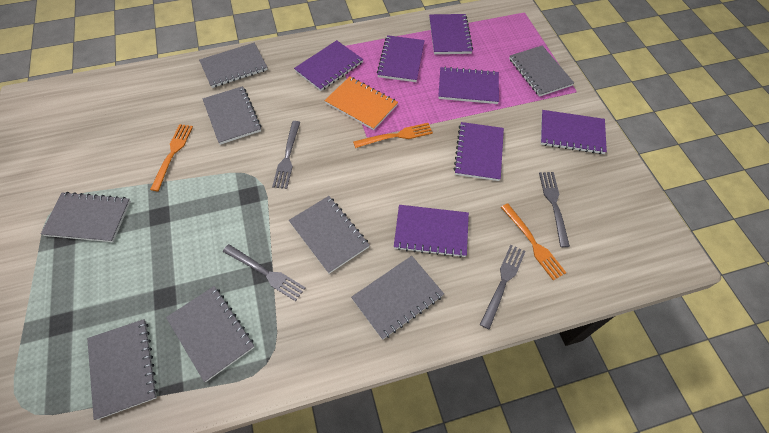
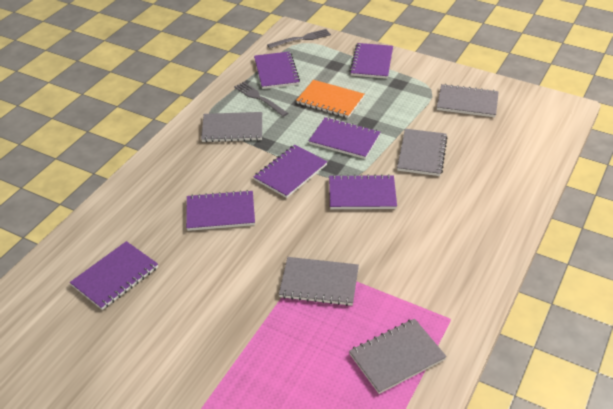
grey fork: [223,244,306,301] [272,121,300,189] [480,245,526,330] [539,172,570,247] = 4 -> [234,82,288,117] [267,29,331,48] = 2
grey notebook: [41,192,131,242] [87,319,158,420] [166,286,255,382] [199,43,268,88] [203,86,261,145] [289,196,370,274] [351,256,444,340] [509,45,574,97] = 8 -> [201,112,262,142] [279,257,359,306] [349,319,447,394] [397,129,447,176] [437,84,499,117] = 5
orange fork: [150,124,193,191] [353,123,433,148] [501,203,566,280] = 3 -> none = 0

